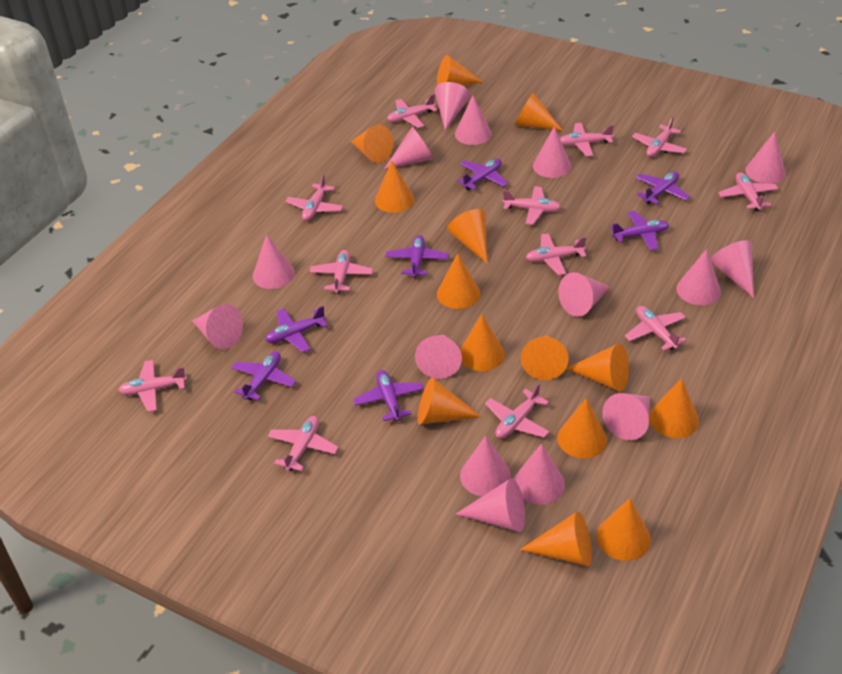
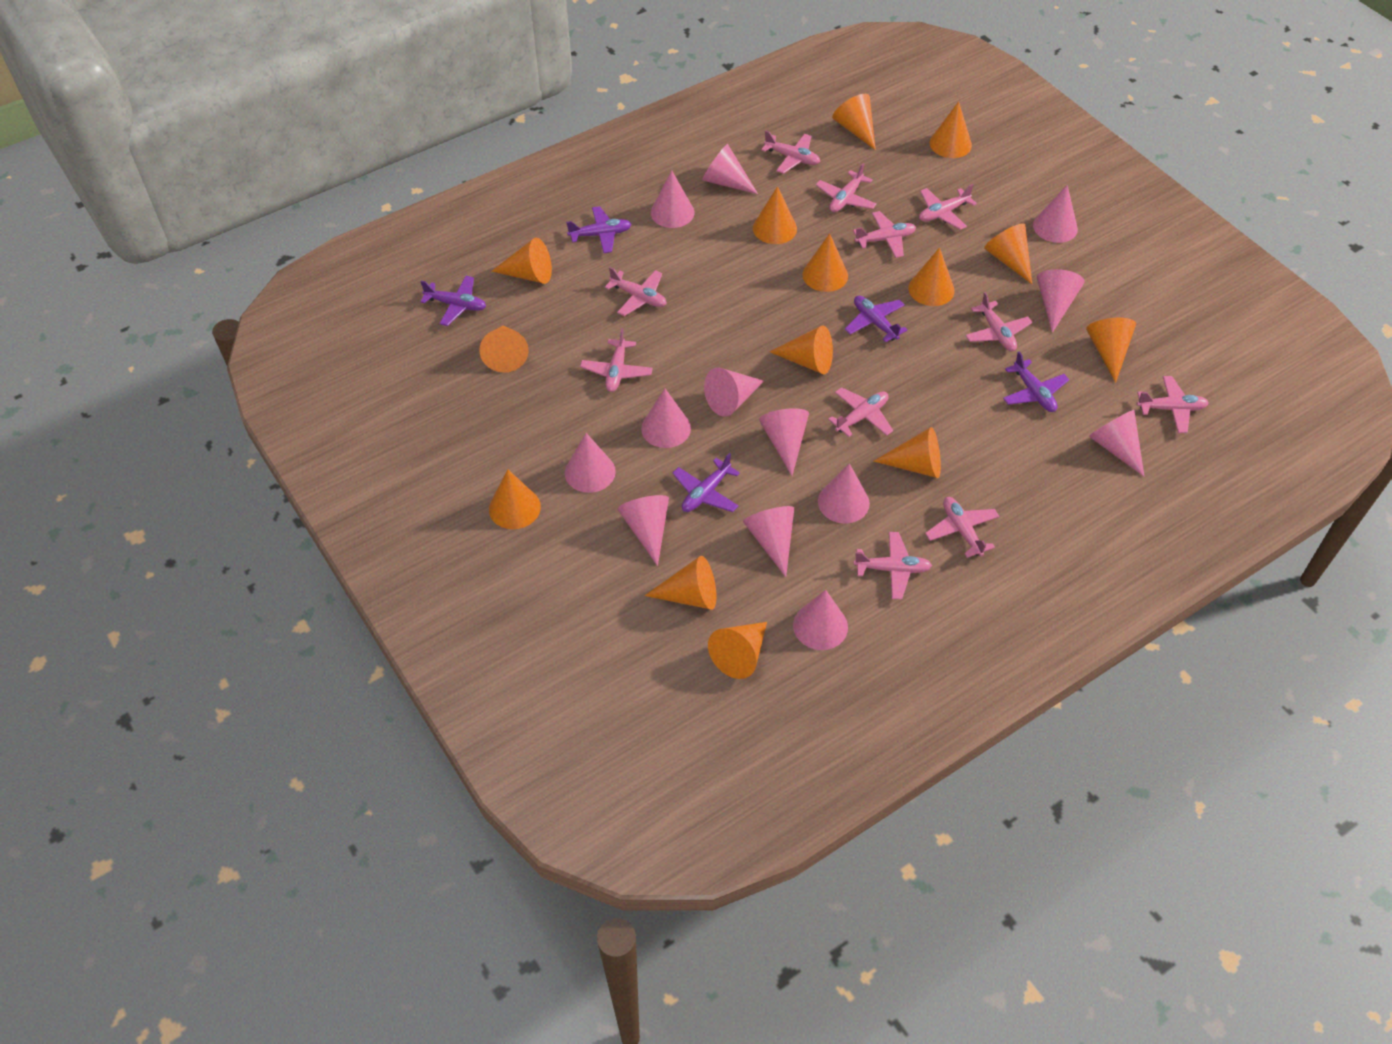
pink cone: [192,304,243,349] [253,234,295,289] [384,127,433,169] [415,335,462,379] [435,82,470,130] [455,95,492,145] [456,478,525,532] [460,436,511,496] [514,443,565,505] [533,127,571,178] [558,272,610,317] [602,393,650,440] [676,249,721,305] [711,240,754,298] [745,132,786,184] = 15 -> [565,433,616,493] [618,495,669,566] [641,389,691,448] [651,170,694,228] [702,144,758,194] [704,368,764,417] [743,506,794,577] [759,408,809,476] [793,590,848,650] [818,463,870,524] [1033,185,1078,243] [1037,269,1085,333] [1089,410,1145,477] = 13
pink plane: [118,360,187,412] [267,416,339,471] [286,174,343,221] [309,250,373,294] [387,94,438,128] [485,383,550,438] [503,186,561,225] [526,233,586,275] [560,123,614,157] [625,306,687,351] [632,117,687,157] [718,172,778,211] = 12 -> [580,328,653,392] [605,267,666,316] [761,130,820,174] [816,163,877,212] [828,387,893,437] [853,211,916,258] [854,532,932,599] [919,184,977,230] [925,497,999,558] [965,292,1032,351] [1137,376,1209,433] = 11
purple plane: [231,351,296,401] [265,306,328,353] [353,370,424,421] [386,235,449,278] [457,159,508,190] [610,211,669,251] [635,171,690,204] = 7 -> [420,276,486,326] [566,206,631,253] [672,453,740,512] [845,296,908,343] [1003,352,1069,412] = 5

